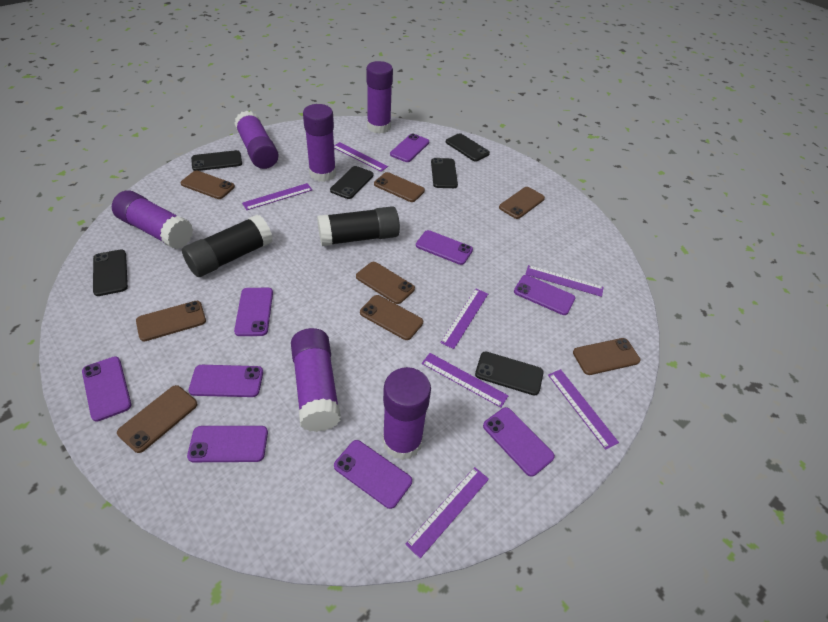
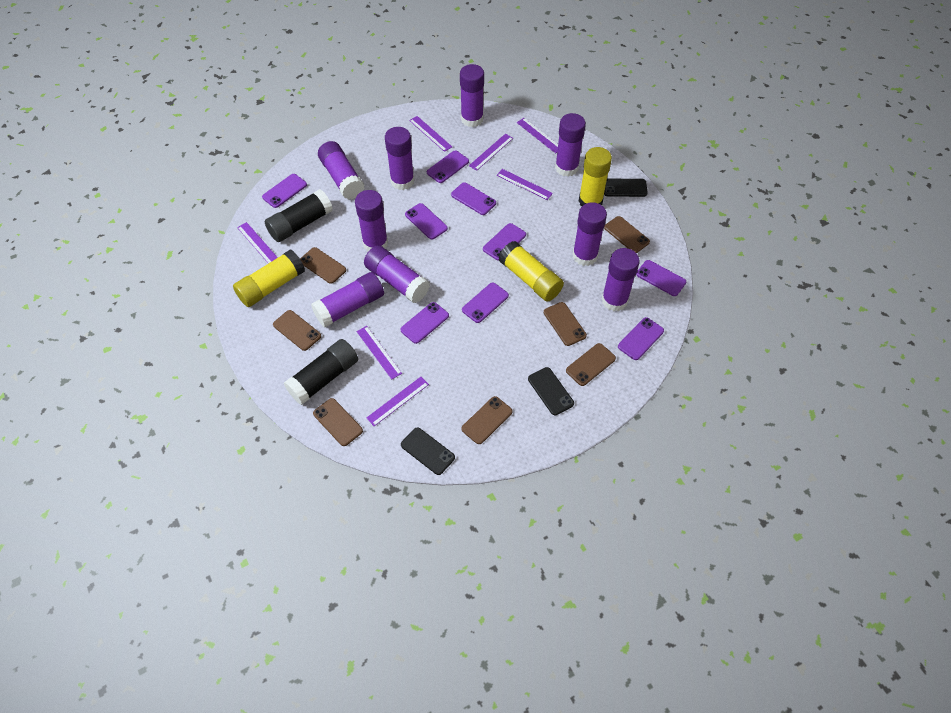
black phone: [93,250,128,296] [191,150,242,171] [330,166,374,199] [431,158,458,188] [446,133,490,161] [475,351,544,396] = 6 -> [401,427,455,475] [528,367,574,415] [604,179,648,197] = 3
brown phone: [117,385,198,453] [136,301,206,341] [181,170,235,199] [356,262,415,304] [360,295,423,340] [374,172,425,202] [499,187,545,219] [573,338,641,375] = 8 -> [273,310,321,351] [300,247,346,284] [313,398,363,446] [461,396,513,444] [544,302,587,346] [566,343,616,386] [604,216,650,253] = 7
purple glue stick: [112,190,193,249] [234,111,279,169] [291,328,341,432] [303,104,336,182] [366,61,393,134] [382,367,431,460] = 6 -> [311,272,384,328] [318,141,365,200] [355,190,388,251] [364,245,430,303] [385,127,414,190] [460,64,484,127] [555,113,586,177] [573,202,607,266] [602,248,640,311] = 9
yellow glue stick: none = 0 -> [233,250,305,307] [499,241,564,301] [579,147,612,206] = 3

